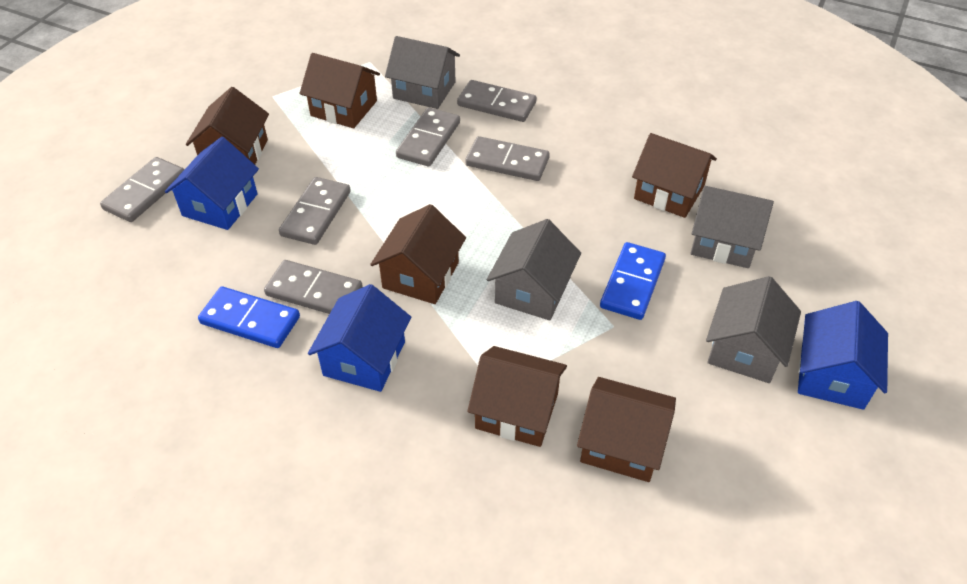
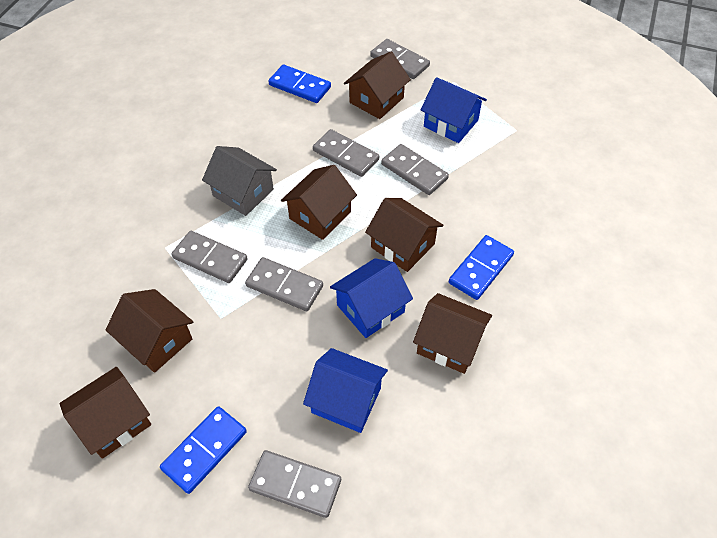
blue domino: [198,287,300,348] [600,242,666,320] = 2 -> [160,406,247,494] [268,65,331,103] [449,235,514,300] = 3
grey house: [385,36,460,109] [487,219,581,321] [690,186,774,268] [706,276,801,383] = 4 -> [202,146,277,216] = 1

